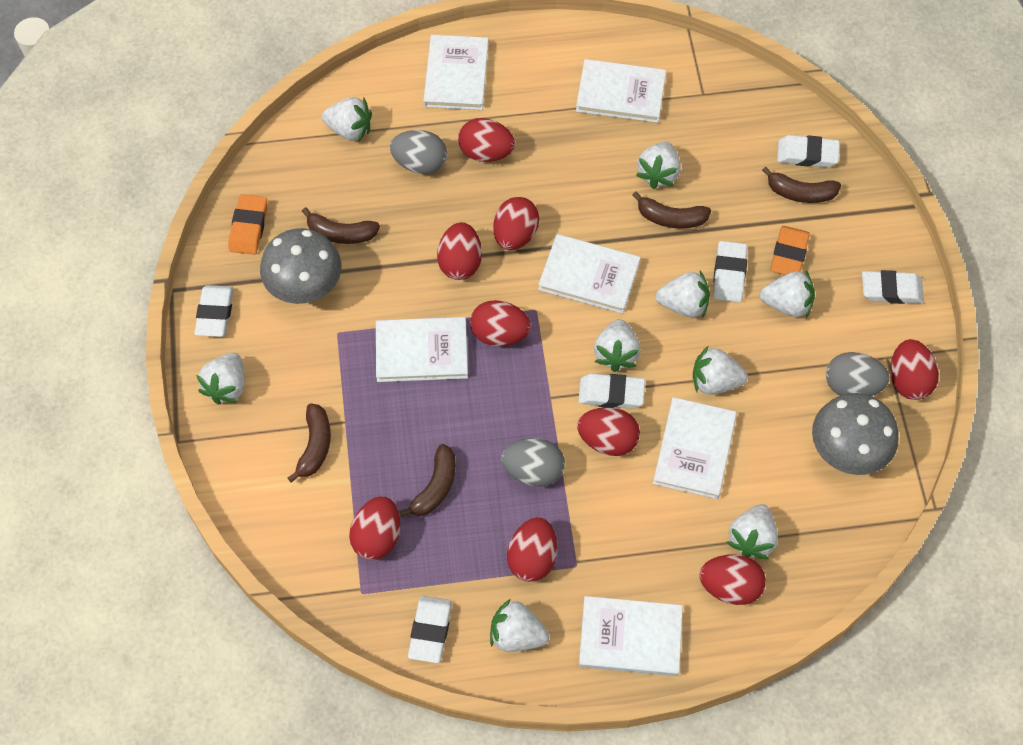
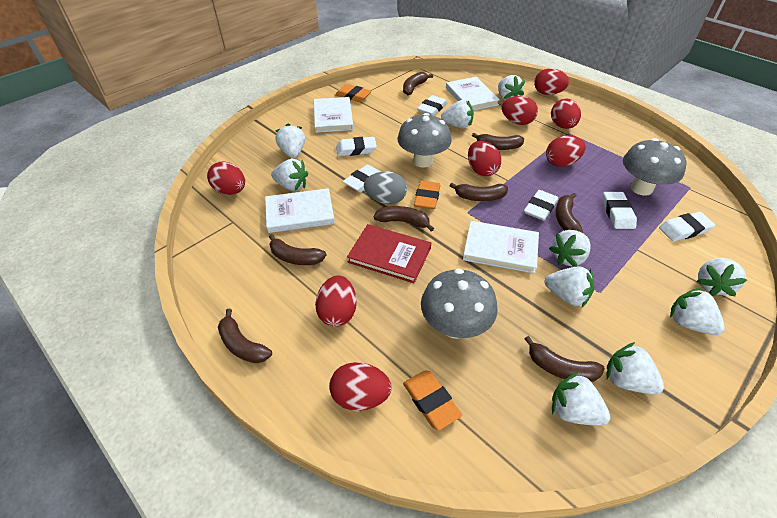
brown banana: [287,403,331,483] [302,207,380,244] [399,444,456,517] [632,192,711,229] [762,167,841,203] = 5 -> [218,309,272,363] [269,234,326,265] [374,206,434,232] [403,72,433,95] [449,183,508,201] [472,133,524,150] [524,336,605,382] [556,193,583,233] = 8
grey egg: [390,130,447,174] [501,438,565,487] [826,352,890,396] = 3 -> [364,171,407,204] = 1
grey mushroom: [260,228,342,304] [812,393,899,475] = 2 -> [397,113,452,168] [421,269,497,339] [623,138,687,196] = 3
orange eraser: [229,194,267,255] [770,226,810,275] = 2 -> [335,84,372,102] [403,370,462,430] [414,181,440,209] = 3
red book: none = 0 -> [347,224,431,283] = 1
red egg: [349,496,400,560] [437,222,482,280] [458,118,515,162] [470,300,531,346] [493,197,539,250] [507,517,557,582] [577,407,640,456] [699,555,766,605] [890,339,939,400] = 9 -> [207,162,245,195] [315,276,357,327] [329,362,392,411] [468,141,501,176] [501,96,538,125] [534,68,569,95] [546,135,586,167] [551,98,581,129] = 8
white book: [376,317,468,382] [423,35,489,110] [538,234,641,314] [576,59,666,123] [579,596,683,676] [653,397,737,499] = 6 -> [265,188,335,233] [314,97,353,133] [446,77,500,111] [463,221,539,273] = 4
white strawberry: [196,353,245,404] [322,97,372,142] [490,599,549,652] [594,319,641,372] [636,142,680,189] [655,271,710,318] [693,345,748,394] [726,504,778,559] [760,271,815,318] = 9 -> [271,159,308,191] [276,123,305,158] [441,100,474,128] [498,75,525,100] [545,266,594,307] [549,230,590,267] [552,372,611,426] [607,342,664,395] [670,287,725,335] [697,258,747,296] = 10

